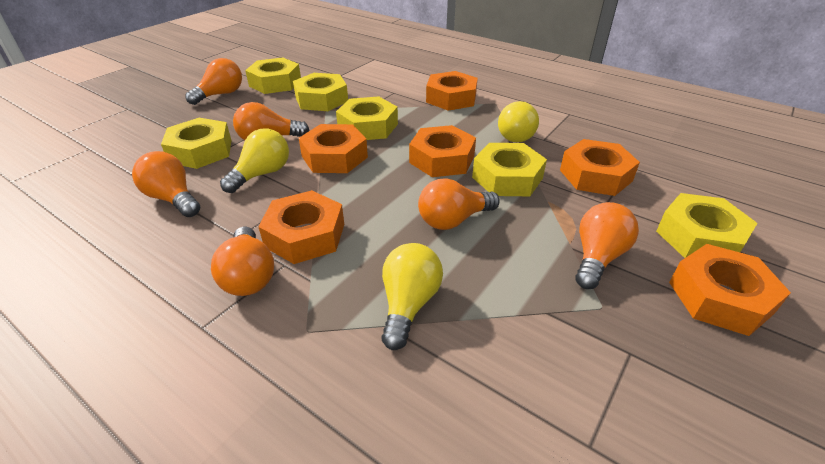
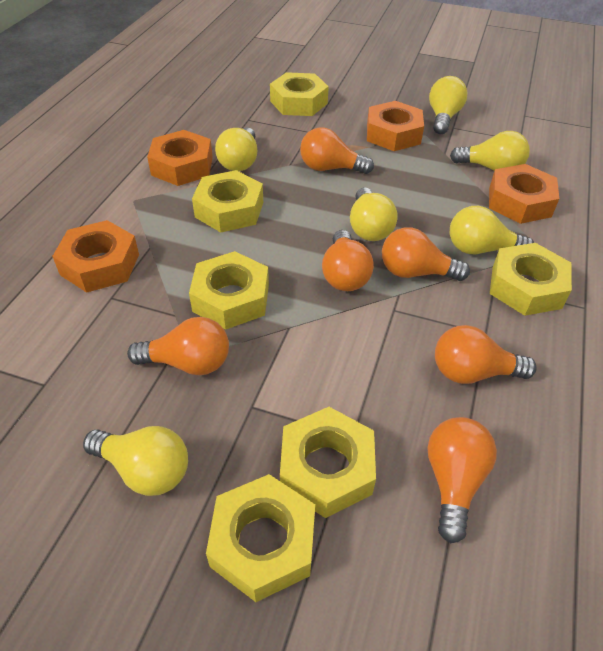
orange nut: [258,190,344,264] [299,124,368,173] [409,125,476,177] [426,71,478,111] [560,139,640,196] [669,244,791,336] = 6 -> [52,220,139,293] [147,130,213,186] [367,101,424,151] [489,164,559,224] = 4
yellow light bulb: [220,128,289,193] [381,243,443,350] [498,101,539,143] = 3 -> [83,426,188,496] [215,127,257,171] [350,187,398,241] [429,76,468,134] [450,131,530,171] [450,206,534,254] = 6

